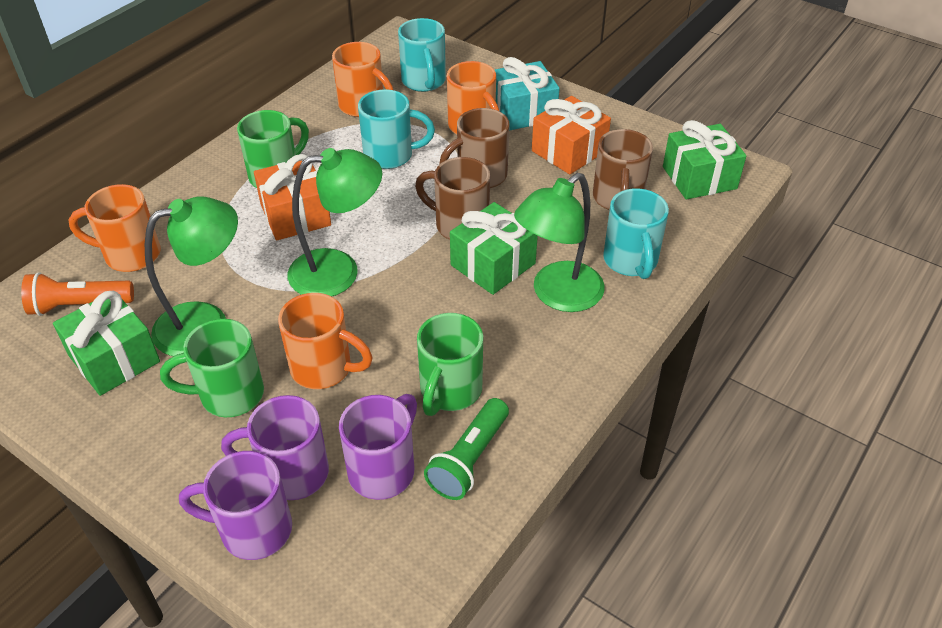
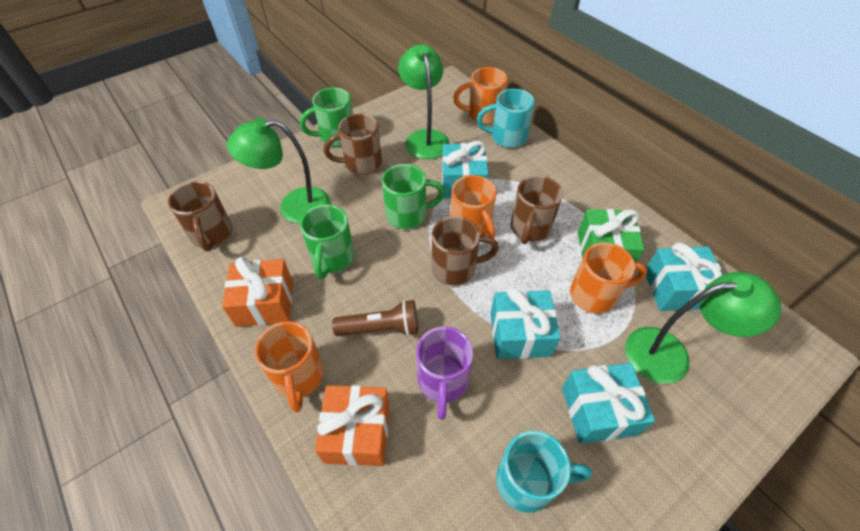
brown flashlight: none = 0 -> [332,300,418,336] = 1
brown mug: [415,157,490,240] [439,108,510,188] [593,129,653,210] = 3 -> [168,181,233,251] [324,114,382,175] [432,216,499,286] [511,175,563,244] = 4
green flashlight: [424,398,509,500] = 1 -> none = 0
green gift: [53,291,160,396] [450,202,538,295] [663,120,746,199] = 3 -> [578,209,645,262] = 1
orange flashlight: [21,272,134,316] = 1 -> none = 0
purple mug: [179,451,292,560] [221,395,329,500] [339,394,417,500] = 3 -> [416,326,473,420] = 1
turquoise gift: [495,57,560,131] = 1 -> [442,141,488,198] [490,287,561,359] [562,363,655,444] [646,243,723,311] = 4
turquoise mug: [358,89,435,169] [398,18,446,92] [603,188,669,279] = 3 -> [477,89,535,148] [496,430,592,513] = 2

